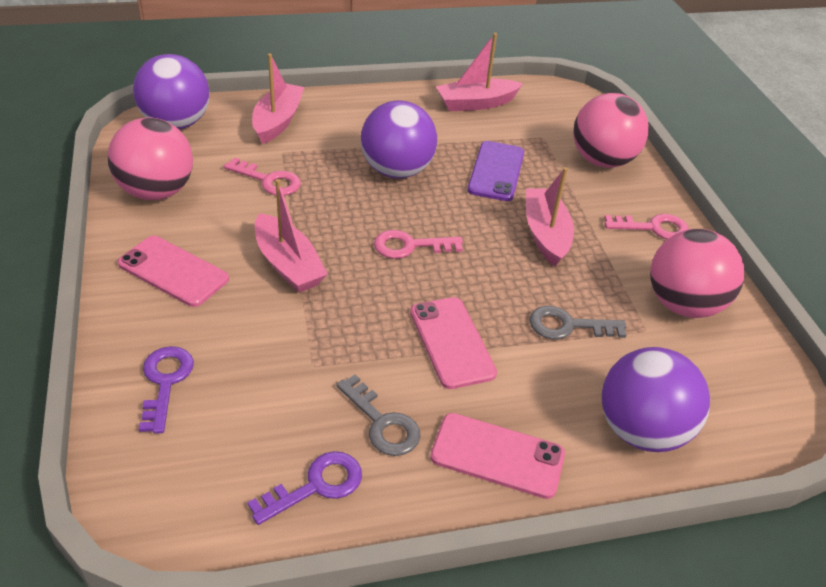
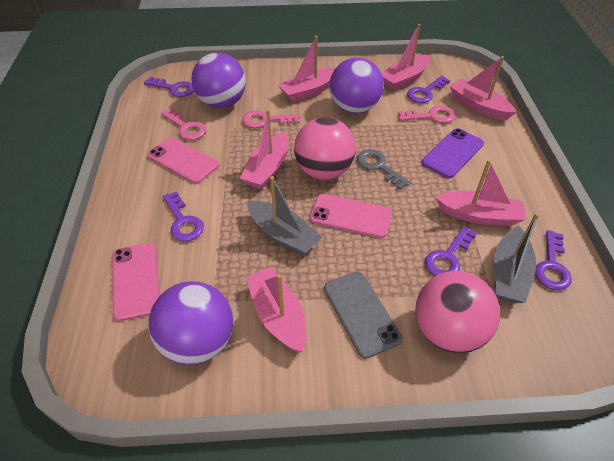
grey boat: none = 0 -> [247,176,322,256] [494,213,539,303] = 2
grey key: [336,374,421,456] [529,306,626,340] = 2 -> [357,149,411,189] = 1
grey phone: none = 0 -> [324,272,402,359] = 1
pink ball: [108,117,193,200] [573,93,649,168] [650,229,744,318] = 3 -> [294,117,356,180] [415,271,500,353] = 2
pink boat: [252,54,304,144] [255,179,328,293] [436,33,523,111] [526,167,574,267] = 4 -> [240,109,289,190] [246,267,307,353] [278,36,335,102] [382,24,431,90] [435,160,525,226] [450,56,516,121] = 6
purple key: [139,346,194,433] [247,451,362,525] = 2 -> [144,77,194,97] [163,191,204,241] [407,76,450,103] [425,226,477,276] [535,230,572,290] = 5

